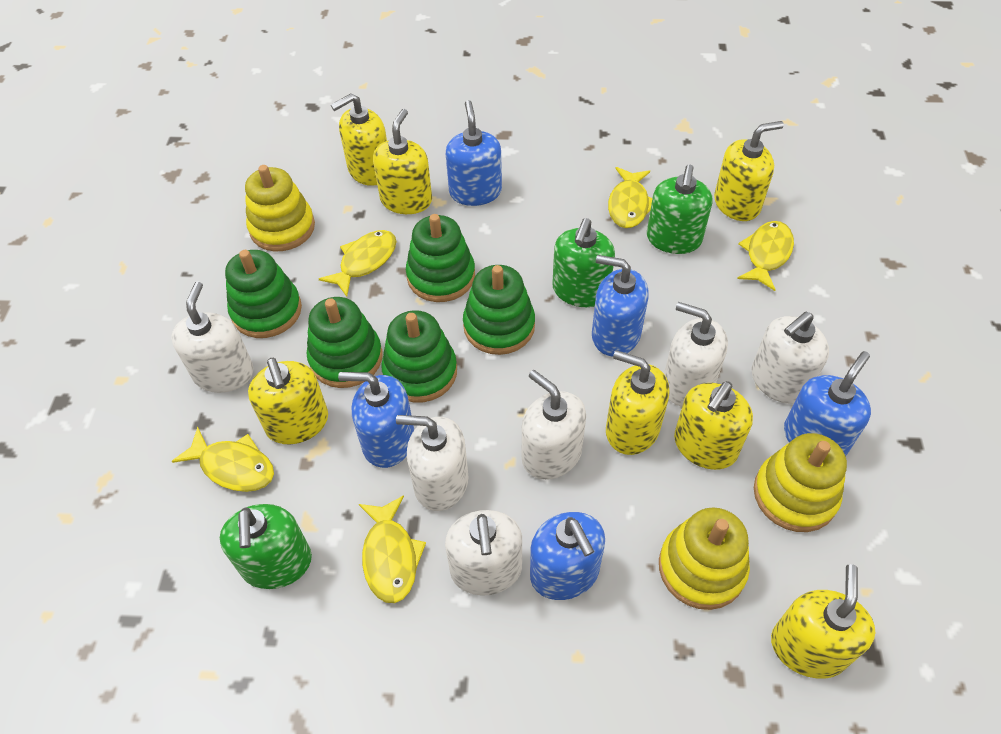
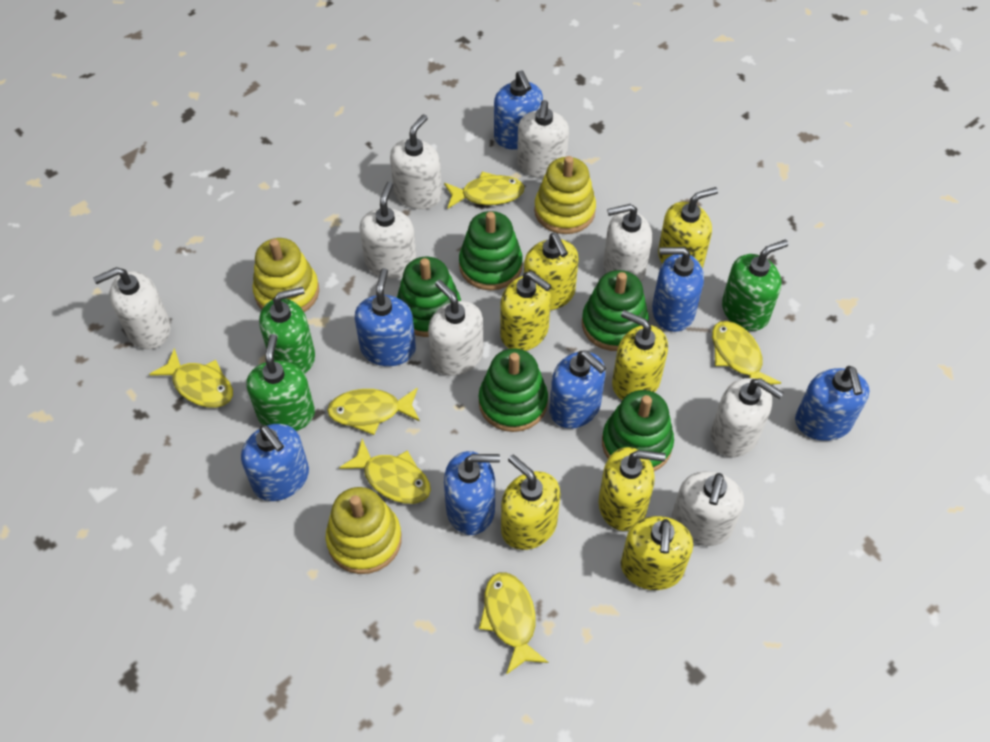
blue soap dispenser: [338,372,414,468] [446,100,502,206] [530,512,605,600] [592,255,649,357] [784,351,871,456] = 5 -> [241,424,309,501] [355,268,416,366] [444,451,500,535] [494,70,543,150] [549,351,606,429] [652,247,704,332] [795,366,870,441] = 7
white soap dispenser: [171,281,253,393] [396,415,468,511] [445,510,522,596] [522,370,586,480] [664,302,728,407] [751,311,829,404] = 6 -> [93,267,171,349] [359,182,417,279] [390,114,442,209] [428,280,483,376] [517,100,569,178] [603,204,652,282] [671,471,744,546] [711,378,784,457] = 8
yellow fish: [171,427,274,492] [319,230,397,297] [359,495,426,603] [608,167,652,228] [737,221,794,291] = 5 -> [149,348,233,408] [327,388,419,435] [339,439,431,504] [444,171,525,208] [479,572,549,675] [712,321,781,384] = 6

